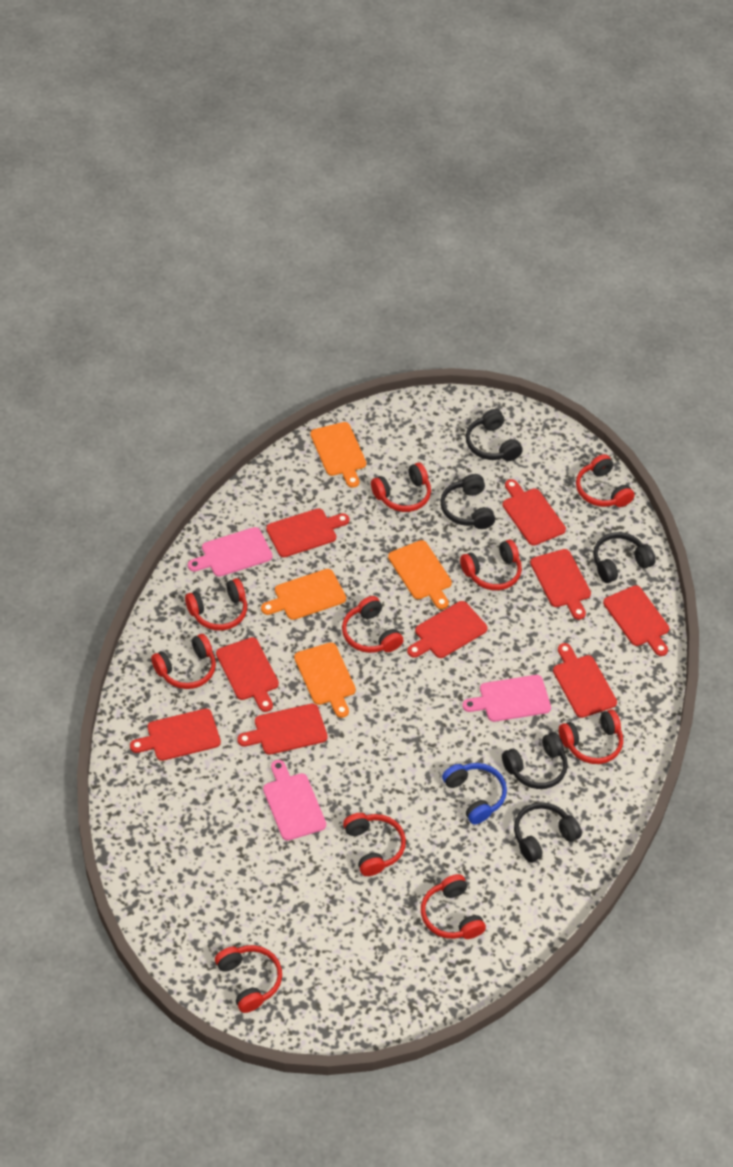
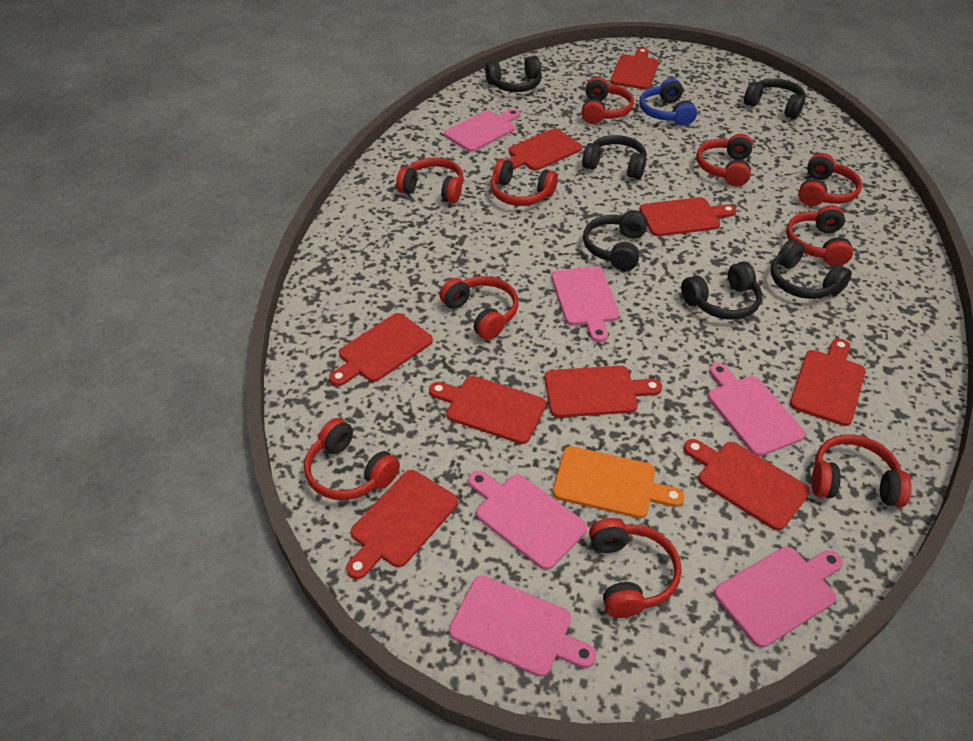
black headphones: [440,474,495,529] [466,409,523,461] [502,732,568,789] [514,802,582,863] [593,532,655,583] = 5 -> [485,56,542,92] [582,135,647,179] [583,210,648,271] [681,261,762,320] [744,79,806,119] [771,239,852,299] = 6
orange cutting board: [261,569,346,620] [294,643,356,718] [310,422,366,488] [388,540,452,610] = 4 -> [553,446,685,518] = 1
pink cutting board: [188,527,273,577] [263,760,326,841] [462,675,551,722] = 3 -> [444,109,520,152] [449,576,597,677] [468,471,588,570] [551,266,620,342] [708,363,806,456] [714,547,843,648] = 6

